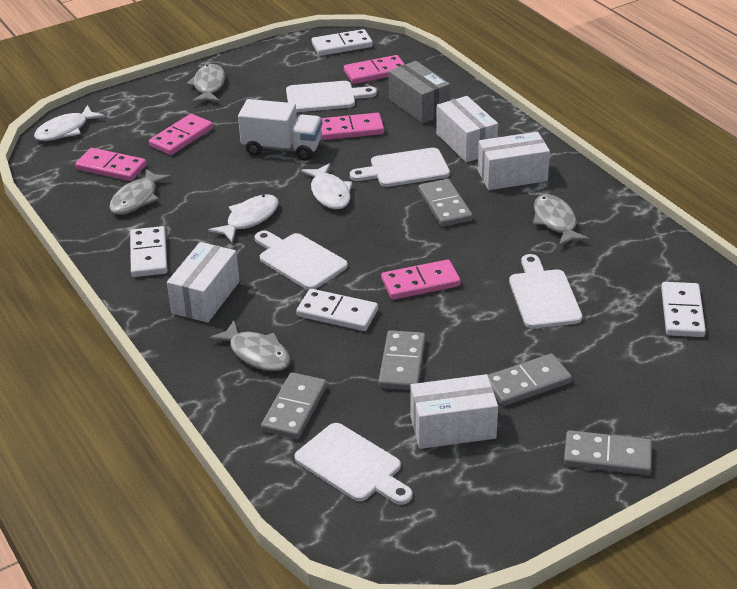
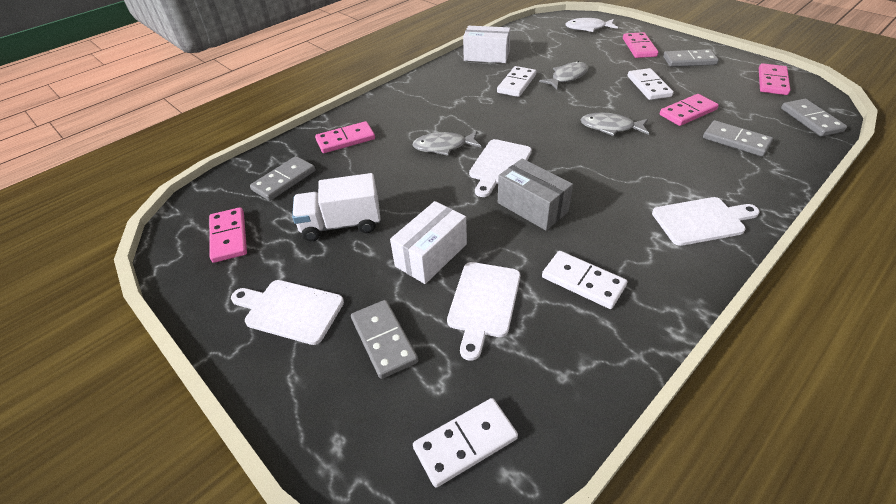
grey fish: [109,168,172,215] [186,64,225,103] [208,320,290,371] [533,194,590,246] = 4 -> [412,131,481,156] [539,61,589,89] [580,112,649,136] = 3
white box: [167,242,239,323] [410,374,498,449] [436,96,498,162] [478,132,550,190] = 4 -> [390,201,467,284] [463,26,510,63] = 2
white cutting board: [255,231,348,290] [286,81,377,112] [295,423,412,505] [350,148,450,187] [509,254,582,328] = 5 -> [231,280,344,345] [447,262,520,361] [469,139,532,197] [652,197,759,246] = 4
white fish: [34,105,105,141] [208,194,279,242] [301,163,352,209] = 3 -> [565,18,618,32] = 1

